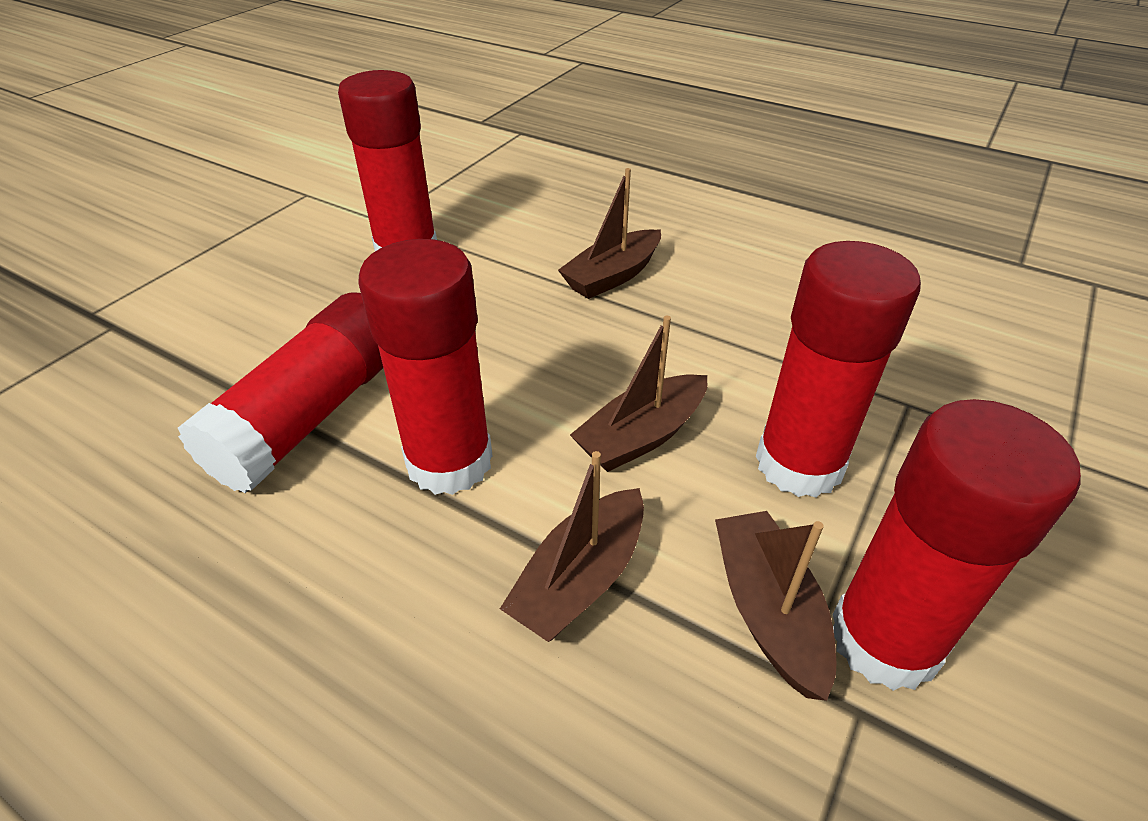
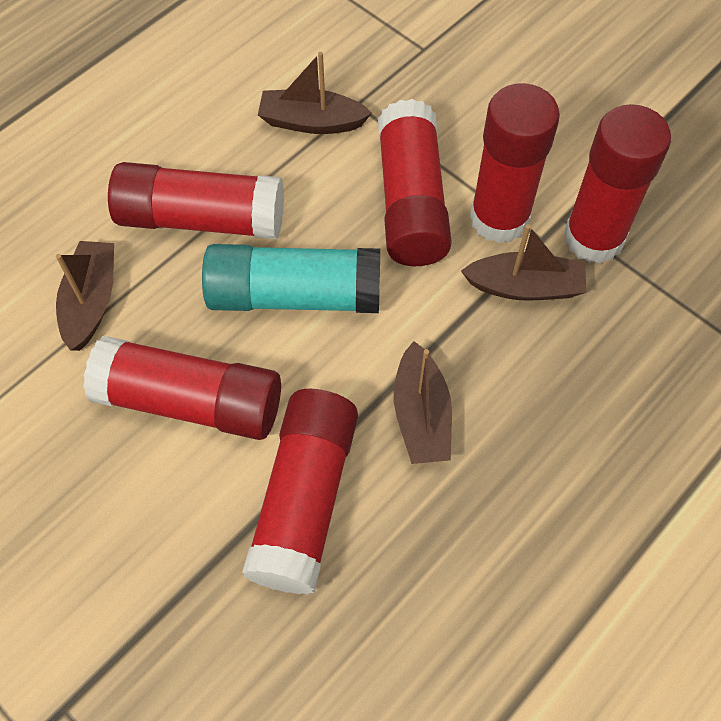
red glue stick: [178,292,383,493] [338,70,437,251] [358,239,493,495] [756,241,921,498] [832,399,1081,691] = 5 -> [83,336,281,440] [108,162,284,239] [242,389,358,594] [378,99,452,266] [470,83,560,244] [564,104,671,264] = 6
turquoise glue stick: none = 0 -> [202,244,380,313] = 1

